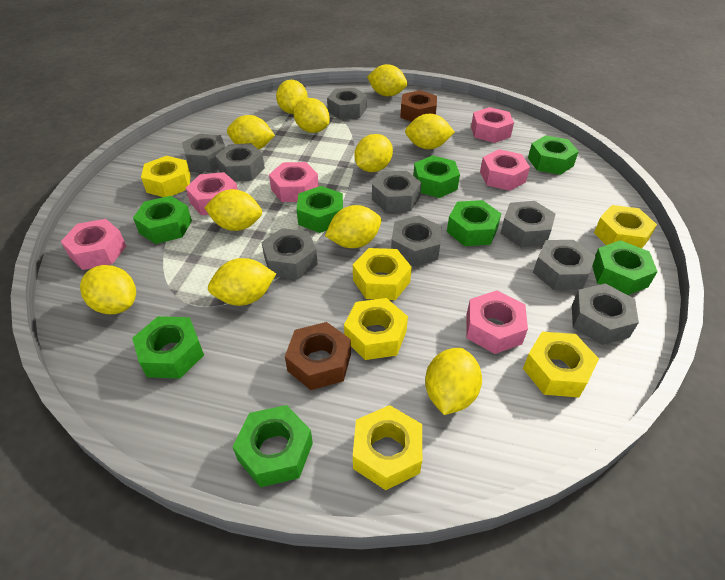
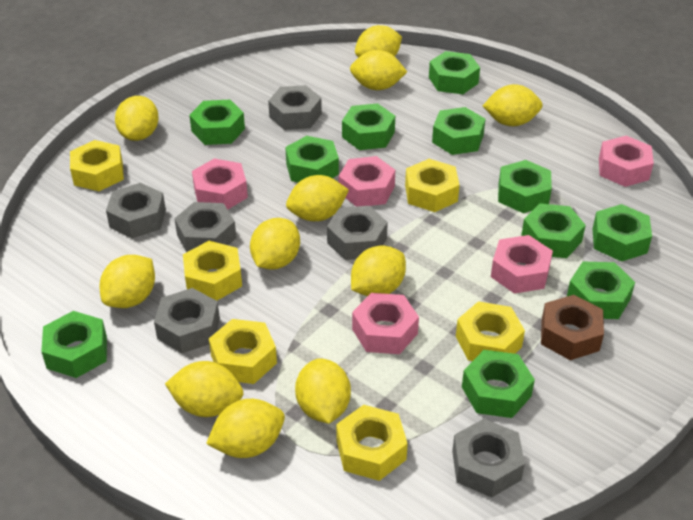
brown nut: [285,322,351,390] [400,90,437,122] = 2 -> [541,295,604,360] = 1
green nut: [132,316,204,379] [133,196,192,244] [233,405,313,487] [296,186,343,233] [413,155,460,198] [447,200,501,246] [528,135,579,175] [592,240,658,295] = 8 -> [41,311,107,378] [189,100,245,145] [285,136,339,183] [342,103,395,150] [429,51,480,94] [432,107,485,155] [462,350,535,418] [498,160,552,213] [521,203,586,258] [567,262,635,319] [592,204,652,262] = 11
grey nut: [182,133,225,171] [215,143,265,182] [261,228,318,280] [327,88,367,120] [372,171,422,212] [391,215,442,267] [500,201,556,247] [533,240,596,290] [572,283,639,345] = 9 -> [106,183,166,238] [154,288,220,353] [174,202,236,252] [268,85,322,130] [327,206,388,260] [452,419,525,498] = 6
pink nut: [61,219,126,270] [186,172,238,215] [269,162,319,202] [466,290,528,354] [471,107,514,143] [480,149,530,191] = 6 -> [192,158,248,209] [339,156,395,207] [352,293,419,354] [491,235,553,294] [599,136,654,187] = 5

